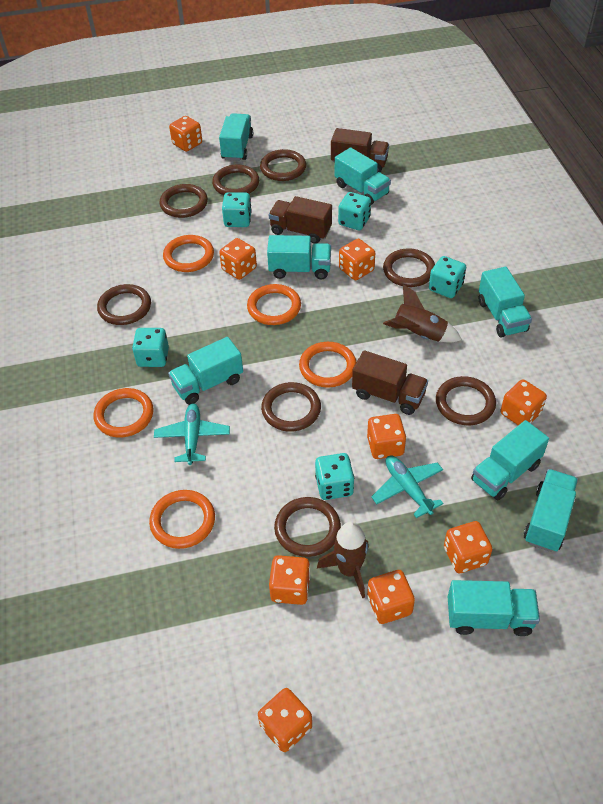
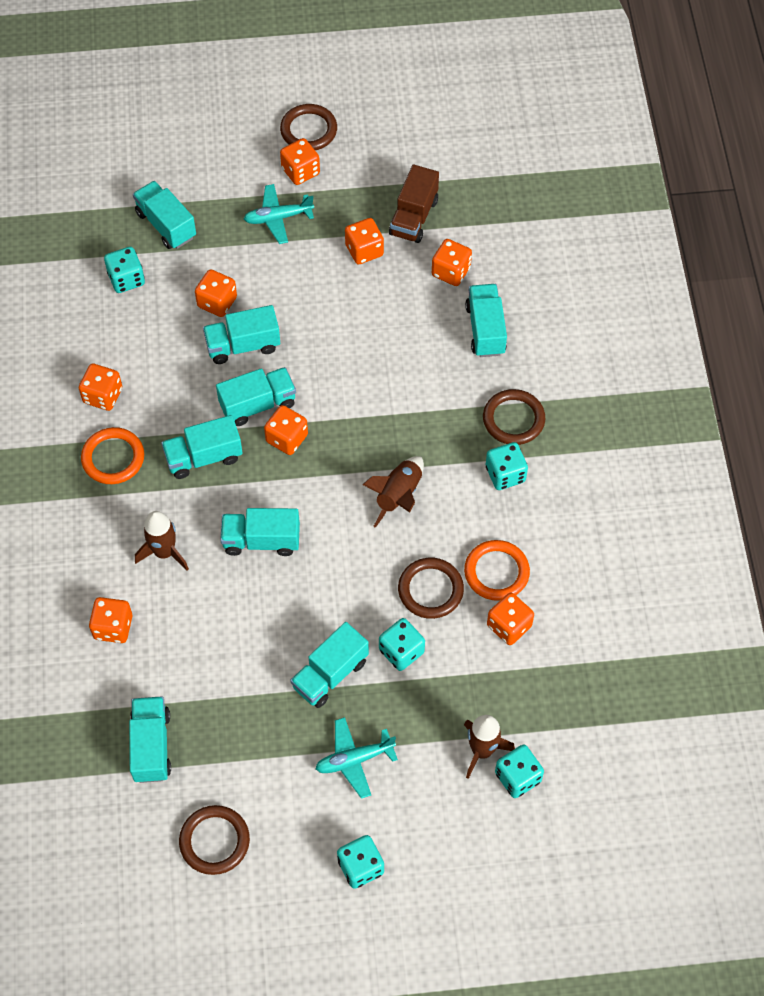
brown ring: [97,284,151,325] [160,184,208,218] [212,164,259,195] [260,149,306,181] [261,382,321,432] [274,497,341,557] [383,248,435,287] [436,376,496,425] = 8 -> [179,805,250,875] [280,104,337,150] [398,558,464,619] [483,389,545,445] = 4
brown rocket: [317,522,369,599] [383,284,462,342] = 2 -> [135,511,189,571] [362,456,424,528] [464,715,515,779] = 3
brown truck: [269,196,332,244] [331,128,389,172] [352,350,428,415] = 3 -> [389,164,439,243] = 1
orange dice: [169,116,202,152] [219,238,257,280] [258,688,312,752] [269,555,310,605] [339,239,375,280] [367,414,406,459] [367,570,415,624] [444,521,493,573] [501,379,547,425] = 9 -> [79,364,122,411] [89,597,132,643] [195,269,237,317] [264,405,308,455] [280,138,320,185] [345,218,384,265] [432,239,472,286] [487,593,534,645] = 8
orange ring: [94,388,153,437] [149,490,215,549] [163,235,214,272] [247,284,301,325] [299,342,356,388] = 5 -> [81,427,144,484] [464,540,530,601] = 2

